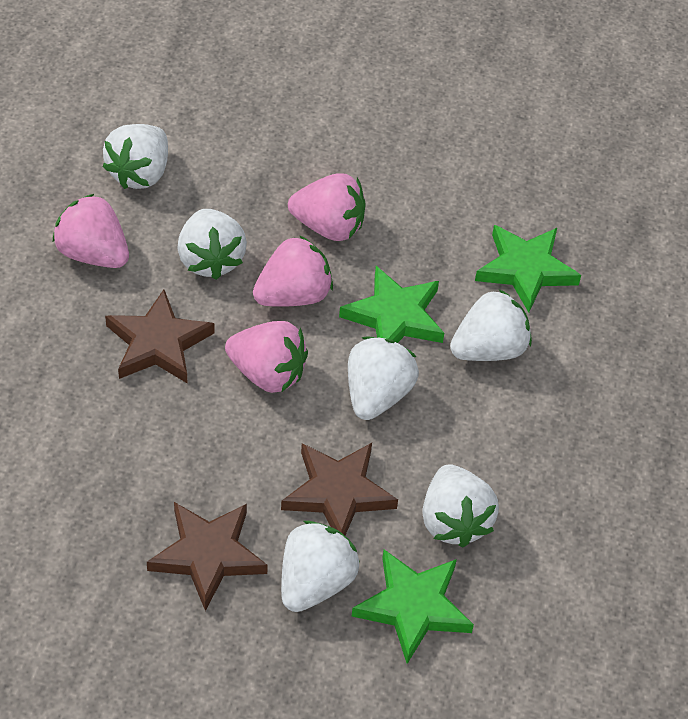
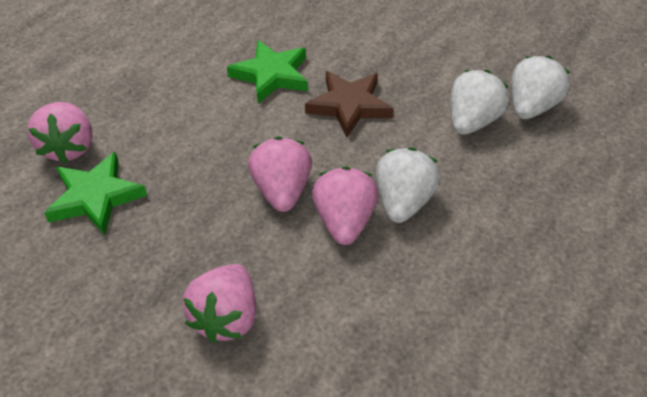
brown star: [105,290,214,384] [147,502,268,611] [281,443,398,535] = 3 -> [305,71,393,138] = 1
green star: [339,266,444,343] [352,550,474,664] [475,225,581,312] = 3 -> [44,152,147,235] [227,40,308,103] = 2
white strawberry: [102,124,168,189] [177,209,247,280] [281,521,360,612] [348,337,419,420] [422,464,499,548] [450,289,532,361] = 6 -> [376,148,441,223] [451,70,509,135] [512,56,570,119] = 3

